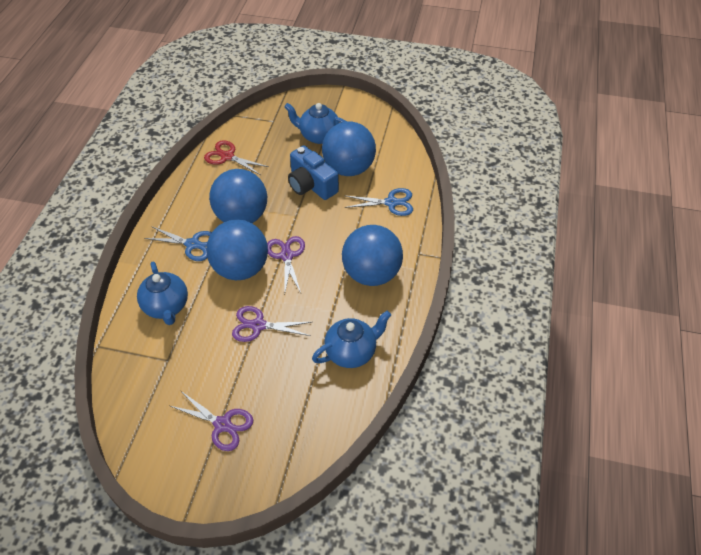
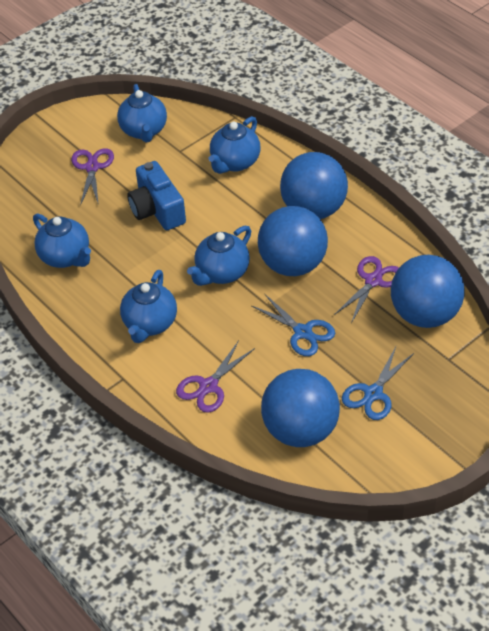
blue teapot: [137,262,188,325] [284,103,347,144] [312,311,391,368] = 3 -> [33,214,91,268] [117,84,167,142] [120,270,177,343] [187,226,251,286] [209,116,261,174] = 5
red scissors: [204,140,269,175] = 1 -> none = 0

